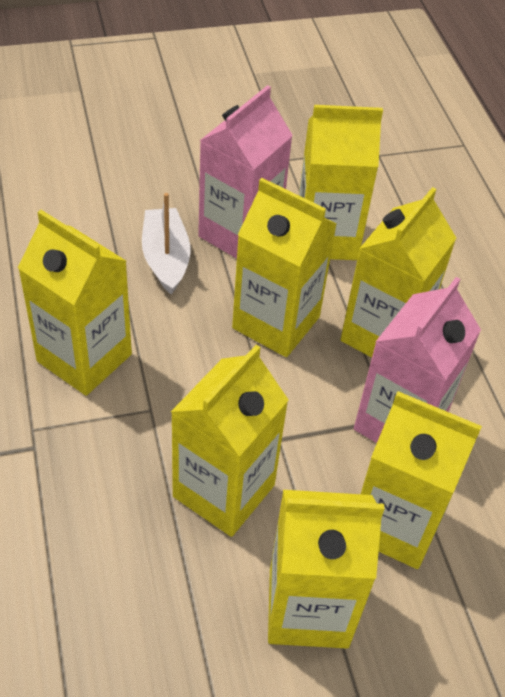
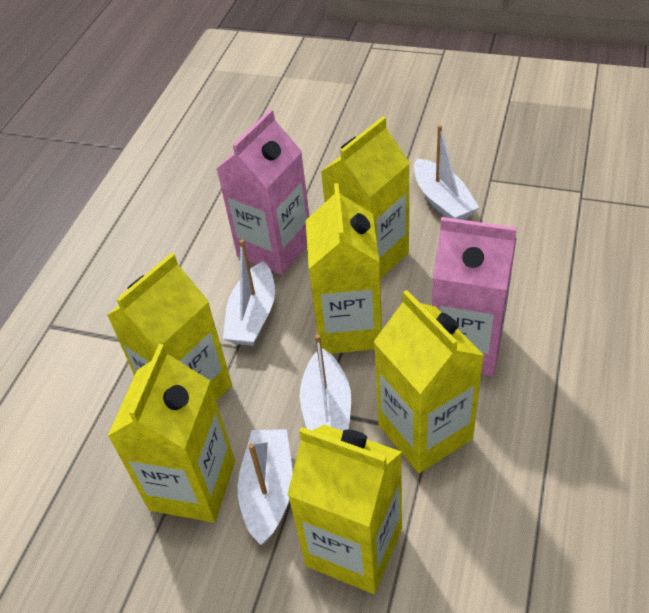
white boat: [142,193,190,295] = 1 -> [223,239,275,346] [238,429,293,545] [300,334,351,431] [414,125,479,220] = 4
yellow carton: [18,210,132,396] [171,345,288,537] [232,178,337,357] [268,490,384,649] [299,105,383,260] [340,187,456,357] [361,391,482,569] = 7 -> [107,253,232,401] [108,344,235,522] [287,425,402,594] [306,183,382,354] [321,117,410,279] [374,290,484,473] = 6

